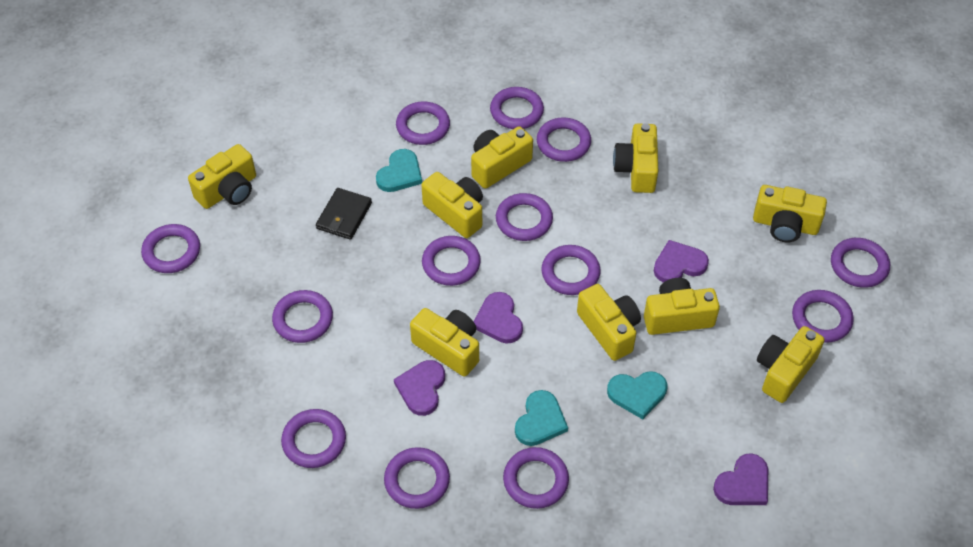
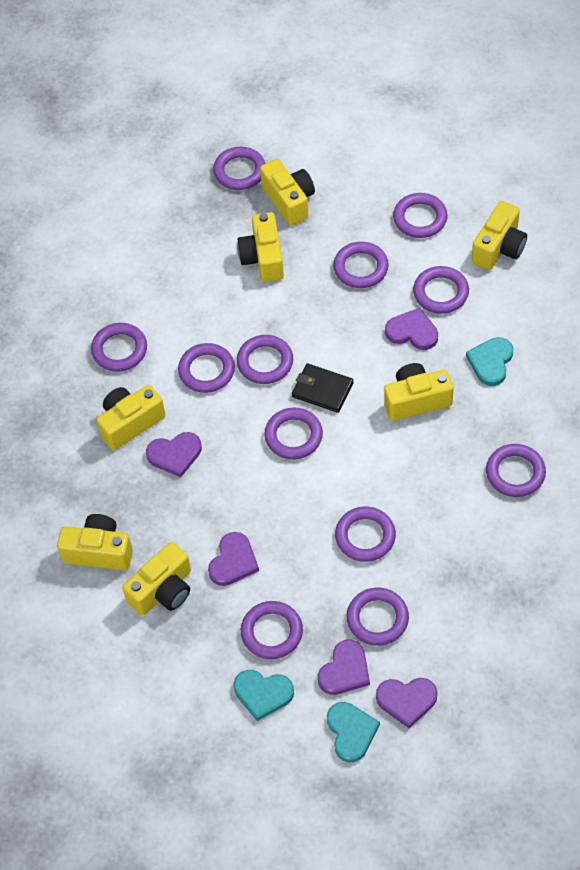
purple heart: [394,360,445,416] [474,292,523,344] [654,240,709,283] [713,453,768,505] = 4 -> [146,432,202,477] [208,532,259,586] [318,639,370,695] [376,678,438,728] [385,308,438,350] = 5
purple ring: [141,224,200,273] [272,290,333,343] [281,409,346,468] [384,447,450,509] [396,102,450,145] [422,236,481,286] [490,87,544,129] [496,193,553,241] [503,447,569,509] [537,118,591,162] [541,245,601,295] [792,290,854,343] [831,238,890,288] = 13 -> [91,323,147,372] [178,343,235,393] [213,147,266,190] [237,335,293,384] [241,601,303,659] [264,408,323,459] [333,242,389,288] [335,507,396,562] [347,588,409,646] [393,193,448,238] [413,266,469,314] [486,444,546,497] = 12
yellow camera: [188,144,256,209] [410,308,479,376] [421,172,483,238] [471,126,533,189] [577,284,641,361] [613,123,658,193] [644,278,720,335] [753,185,827,242] [757,326,825,403] = 9 -> [57,514,133,570] [96,385,166,450] [122,542,191,616] [237,212,284,282] [260,159,315,226] [384,363,454,421] [472,201,527,270] = 7

